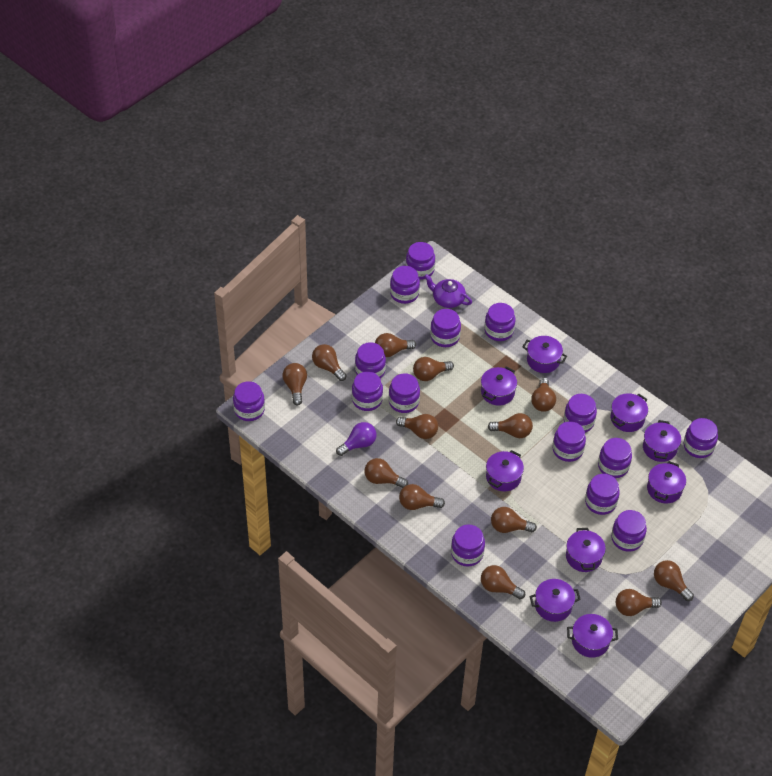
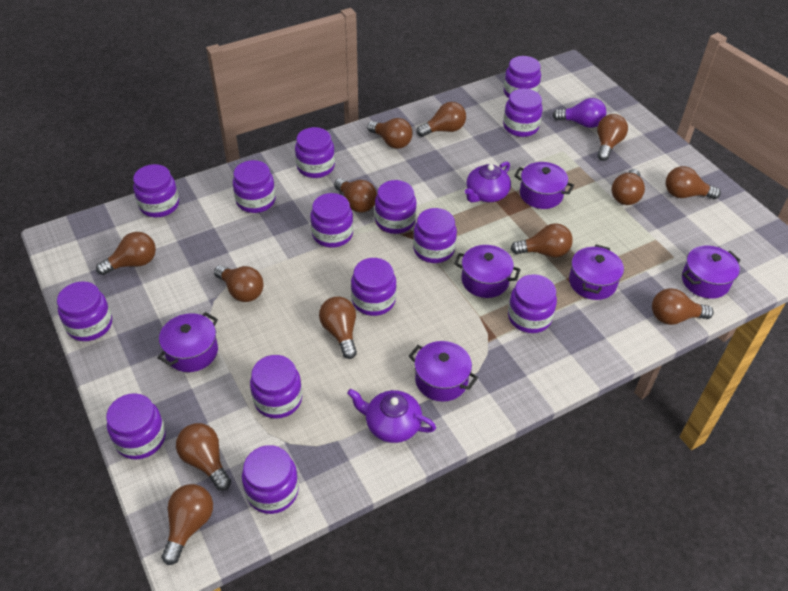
purple jar: [233,381,265,421] [352,371,383,411] [355,342,386,378] [389,373,420,413] [390,266,420,304] [406,242,435,279] [430,309,461,347] [451,525,485,567] [485,303,515,341] [553,421,586,462] [564,394,597,433] [585,474,620,515] [598,438,632,478] [611,510,647,552] [683,418,718,458] = 15 -> [57,281,112,341] [106,393,166,460] [133,164,179,217] [233,160,276,213] [242,445,299,514] [250,355,302,419] [295,127,335,178] [310,193,353,248] [351,258,397,316] [375,180,417,234] [413,208,457,263] [503,89,543,137] [504,56,541,98] [508,274,557,333] = 14
purple pot: [481,366,517,406] [486,450,524,491] [523,336,567,373] [530,579,581,622] [566,528,606,572] [567,614,618,658] [611,393,648,432] [643,420,681,462] [647,461,686,504] = 9 -> [158,312,218,372] [409,341,478,402] [454,245,521,298] [514,162,574,209] [569,245,624,300] [682,246,741,299] = 6
purple teapot: [424,274,472,308] = 1 -> [347,389,436,443] [465,161,511,202] = 2

